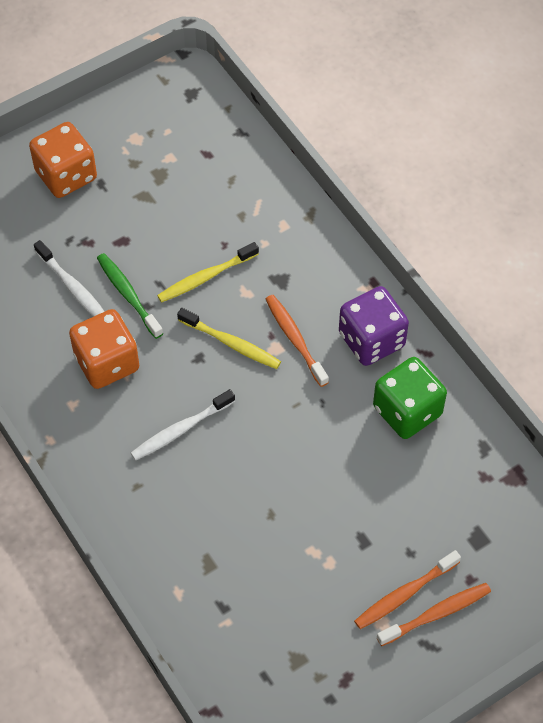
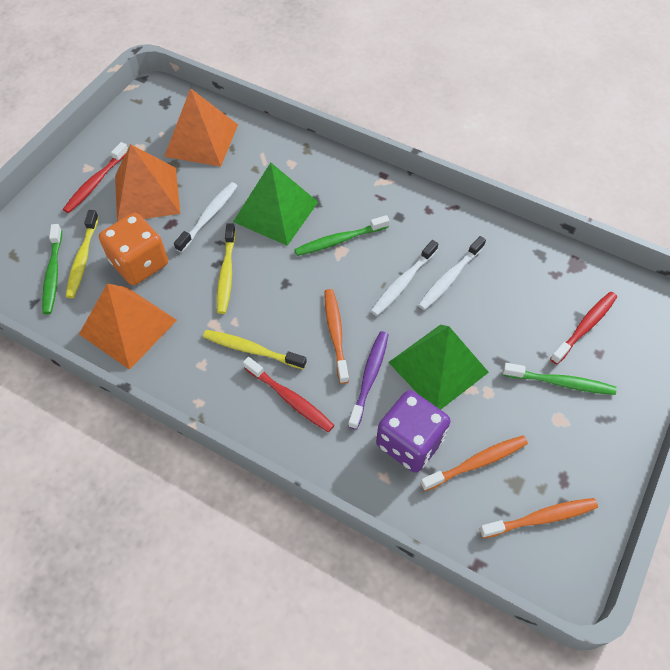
green dice: [373,357,447,439] = 1 -> none = 0
green pyramid: none = 0 -> [233,162,318,246] [388,324,489,410] = 2
green toothbrush: [97,253,163,339] = 1 -> [42,224,62,314] [294,215,390,256] [503,363,617,395] = 3
orange dice: [29,122,97,198] [69,309,140,389] = 2 -> [99,213,168,285] = 1
orange pyramid: none = 0 -> [79,284,177,370] [115,144,180,222] [164,88,238,167] = 3
purple toothbrush: none = 0 -> [348,331,389,430] = 1
red toothbrush: none = 0 -> [63,142,128,213] [243,357,334,432] [550,292,617,364] = 3
white toothbrush: [34,240,105,317] [131,389,235,461] = 2 -> [174,182,237,253] [371,240,438,316] [418,236,486,310] = 3
yellow toothbrush: [157,242,259,303] [177,308,281,369] = 2 -> [66,210,99,298] [203,330,307,369] [217,223,236,314] = 3

